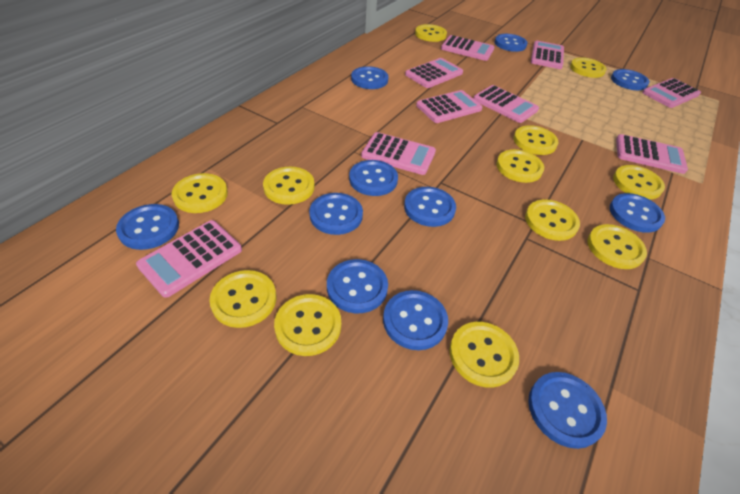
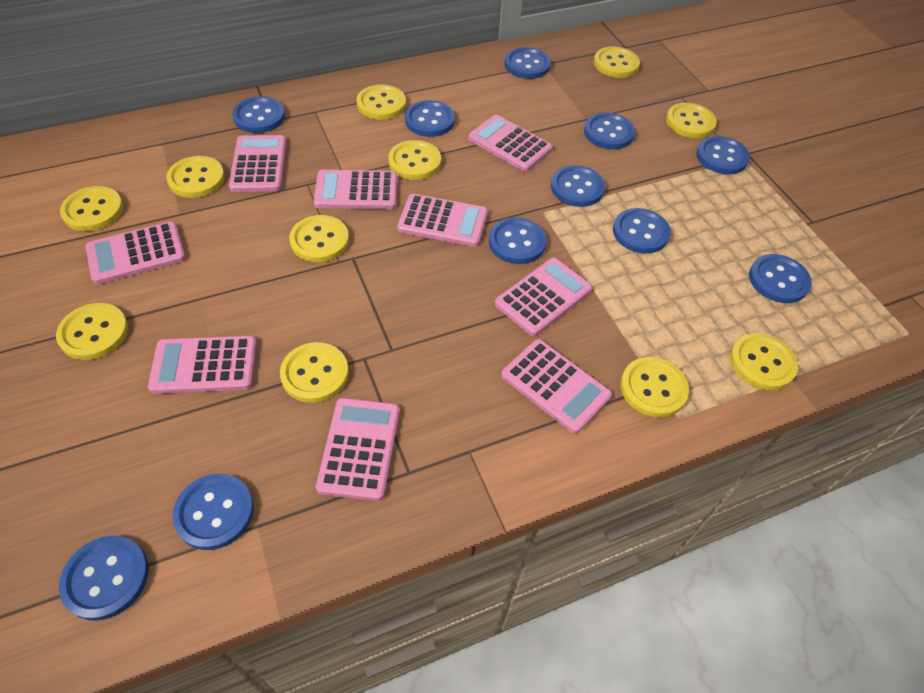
yellow button: [172,173,228,213] [209,270,276,328] [263,167,315,205] [274,294,341,356] [415,24,447,42] [449,322,519,388] [496,149,544,183] [514,125,558,155] [525,199,580,241] [570,57,607,78] [587,224,647,269] [613,165,665,200] = 12 -> [56,303,128,360] [60,186,123,231] [166,156,225,198] [280,342,349,403] [289,215,349,262] [357,85,406,120] [388,140,441,180] [594,47,640,78] [621,357,689,418] [666,103,717,138] [730,333,798,390] = 11

